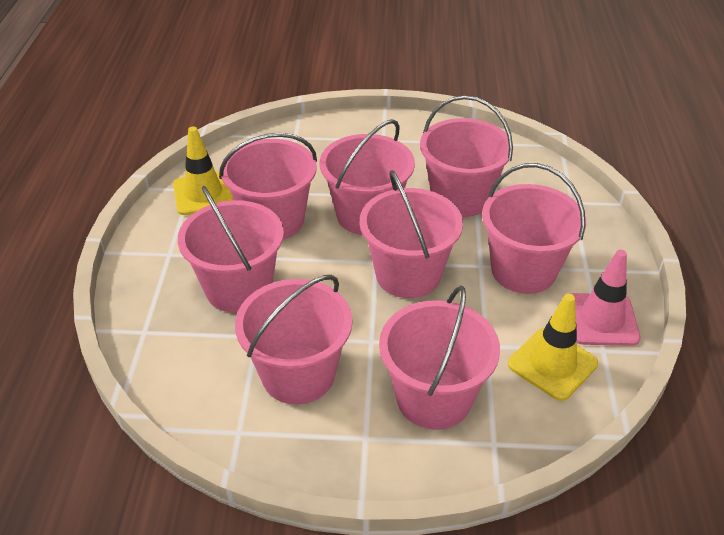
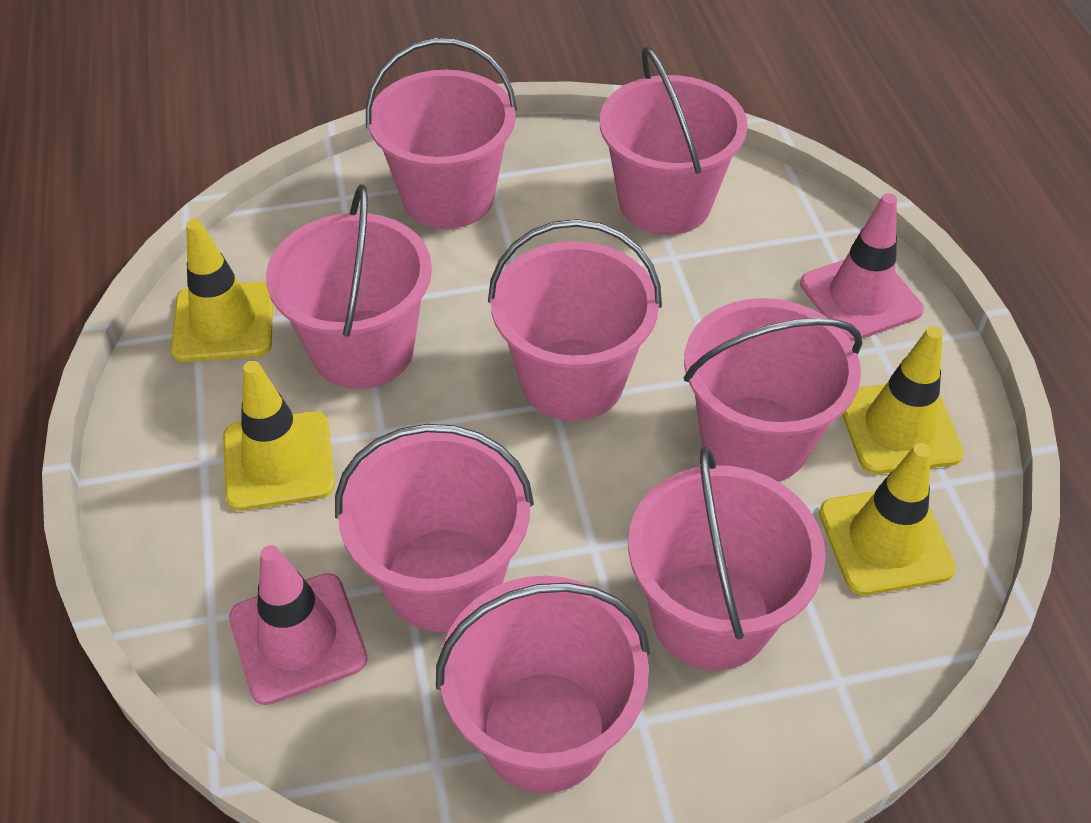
pink traffic cone: [570,250,641,346] = 1 -> [229,545,368,705] [800,193,924,341] = 2
yellow traffic cone: [173,126,234,215] [508,294,598,401] = 2 -> [171,219,273,362] [223,361,335,511] [819,443,956,595] [842,326,964,474] = 4

